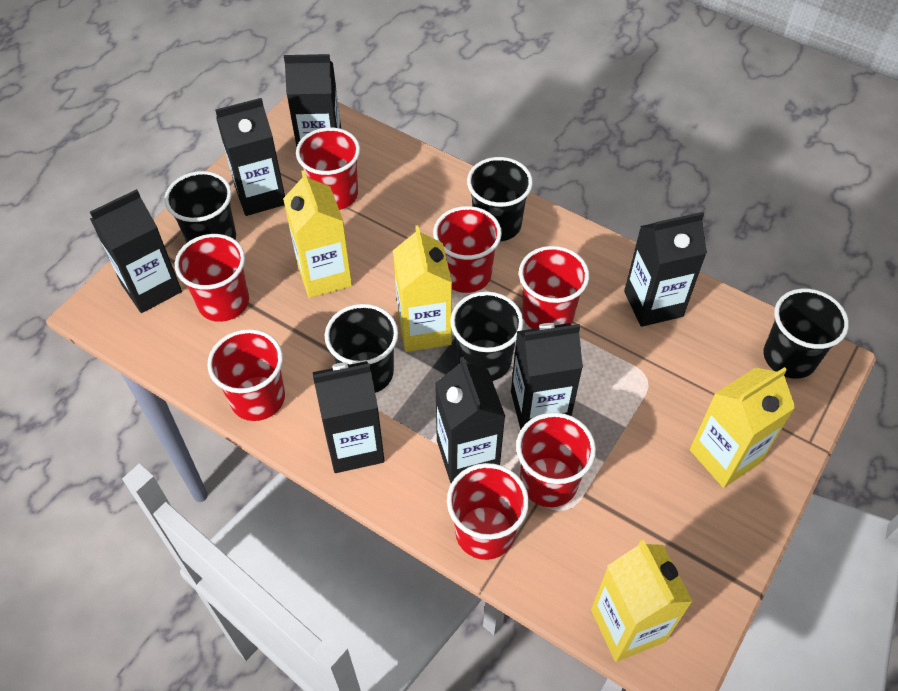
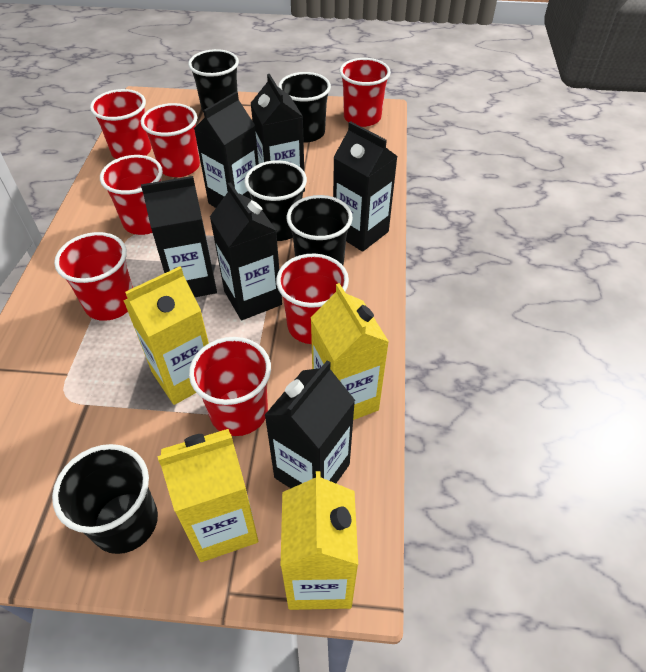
black carton: [90,189,182,313] [215,98,285,216] [284,54,341,147] [313,361,385,473] [435,357,505,483] [511,323,583,430] [624,212,707,327] = 7 -> [141,176,217,297] [194,92,259,208] [210,182,282,320] [251,74,305,192] [264,360,355,488] [333,121,398,252] = 6

